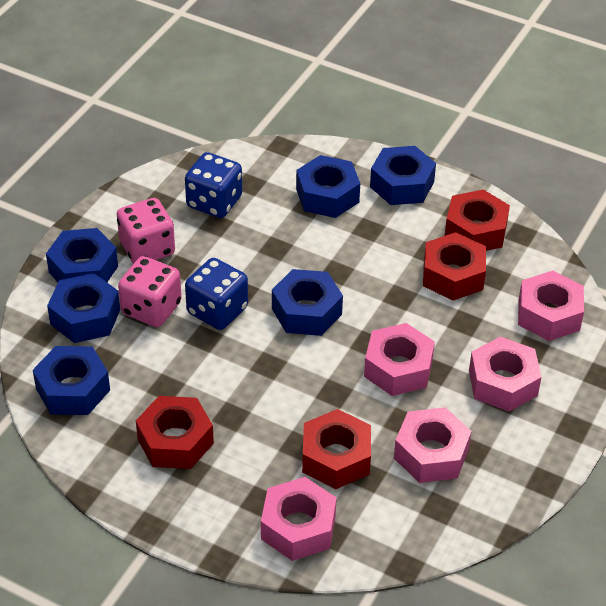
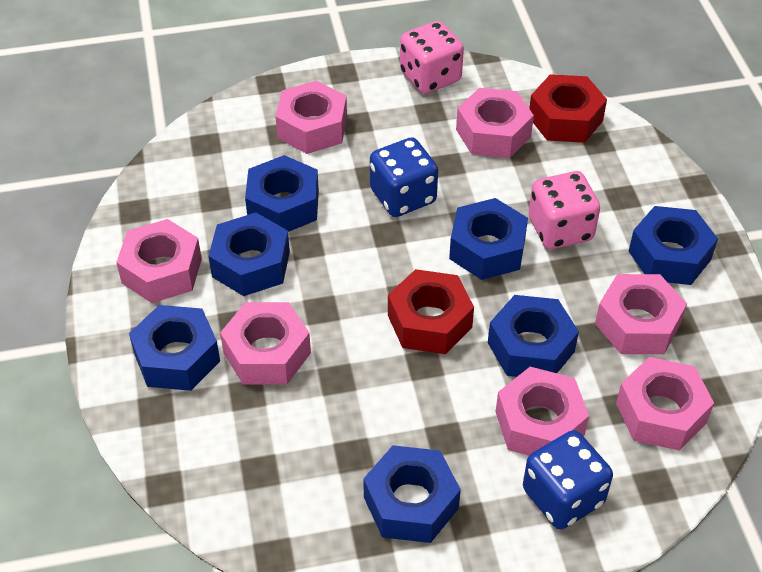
blue nut: [33,346,110,415] [46,228,118,282] [47,273,120,343] [272,269,343,336] [296,155,360,218] [370,146,436,205] = 6 -> [129,305,220,391] [209,213,290,296] [245,155,319,232] [363,445,461,543] [449,198,528,280] [488,295,579,377] [629,206,718,285] = 7
pink nut: [261,477,337,561] [364,323,435,396] [394,407,472,483] [469,336,542,412] [518,270,584,341] = 5 -> [116,219,202,303] [220,302,311,384] [275,81,347,154] [456,88,534,158] [496,367,589,456] [595,274,687,354] [616,357,714,451] = 7
red nut: [136,396,214,469] [302,409,371,489] [423,232,486,301] [445,189,510,251] = 4 -> [388,269,474,354] [529,74,607,143] = 2

